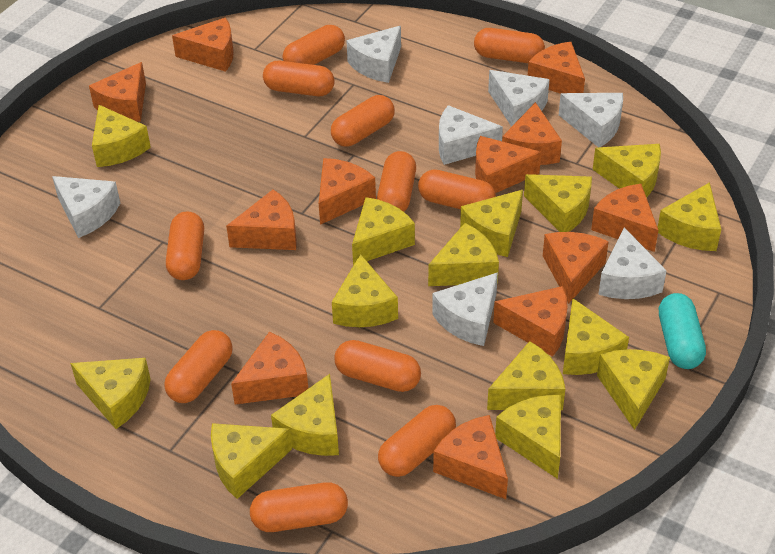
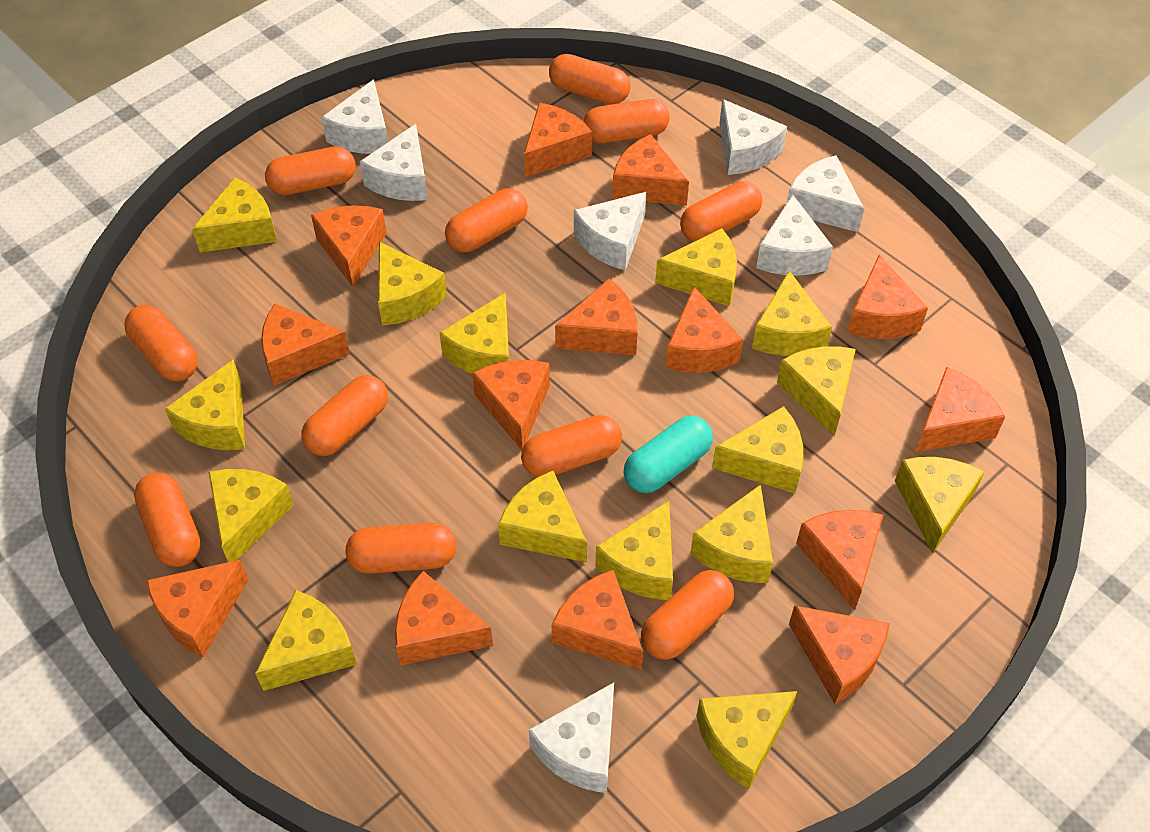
orange cheese: [89,62,146,122] [172,18,234,72] [226,189,297,250] [231,331,308,405] [319,158,376,225] [433,415,508,499] [475,136,541,193] [493,286,568,357] [502,102,562,165] [528,42,585,94] [543,232,609,304] [591,184,659,252] = 12 -> [146,560,249,658] [261,304,350,386] [311,205,387,287] [395,571,493,665] [472,360,550,450] [524,103,592,178] [552,570,643,670] [555,279,638,355] [612,134,689,206] [665,287,743,373] [789,605,890,704] [796,510,883,610] [847,255,928,339] [915,367,1005,452] = 14

